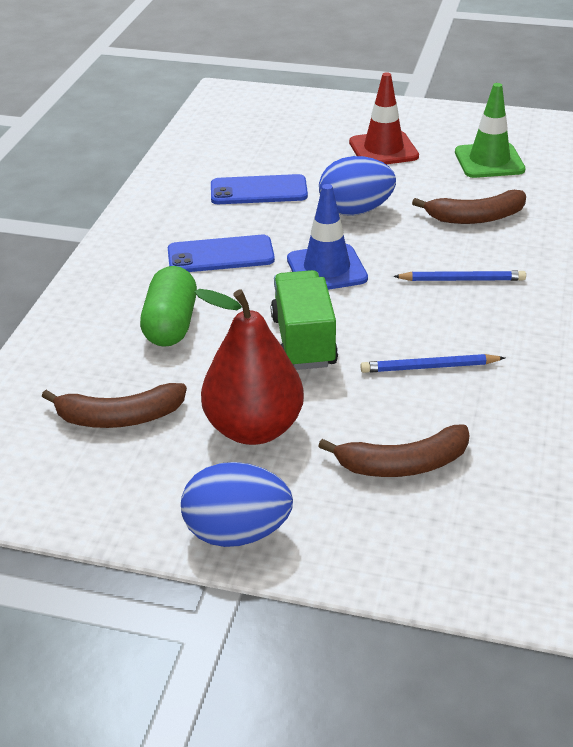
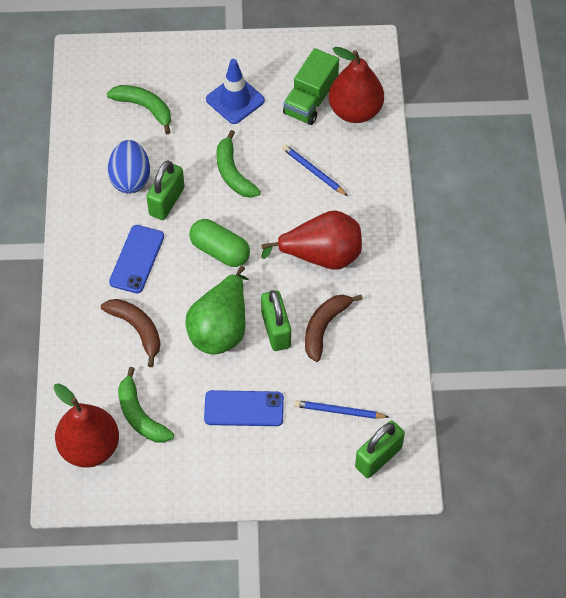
blue egg: [181,462,293,547] [319,156,396,216] = 2 -> [108,140,150,193] = 1
brown banana: [42,383,187,428] [318,424,470,477] [412,190,526,224] = 3 -> [101,299,161,367] [305,295,362,362] = 2
green banana: none = 0 -> [107,85,171,134] [118,367,174,443] [216,130,261,198] = 3
green padlock: none = 0 -> [146,161,185,220] [261,290,291,351] [355,421,405,478] = 3
green pear: none = 0 -> [185,266,249,355] = 1
green traffic cone: [455,83,525,178] = 1 -> none = 0
red pear: [195,289,304,445] = 1 -> [54,384,119,468] [261,210,362,270] [329,47,384,123] = 3
red traffic cone: [349,72,419,164] = 1 -> none = 0

